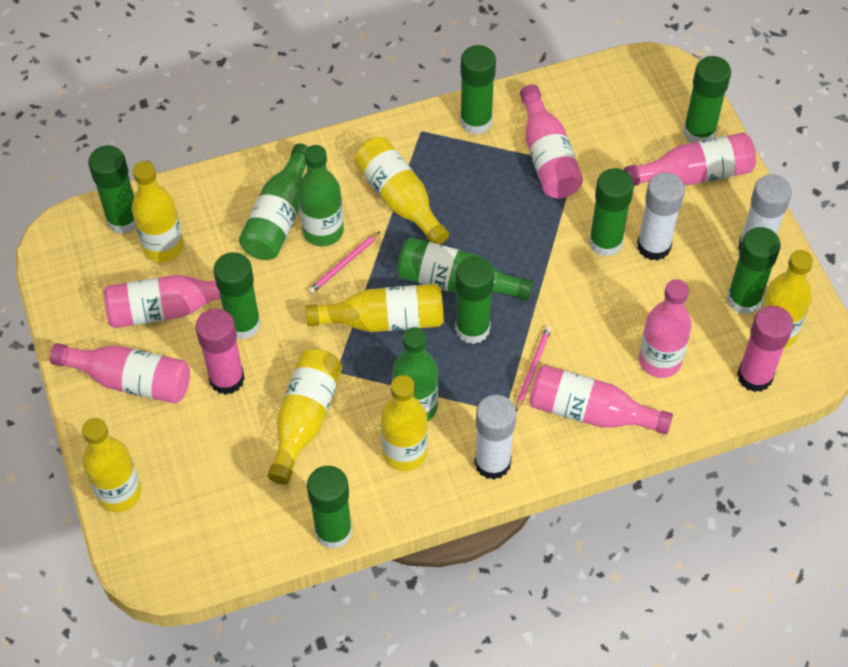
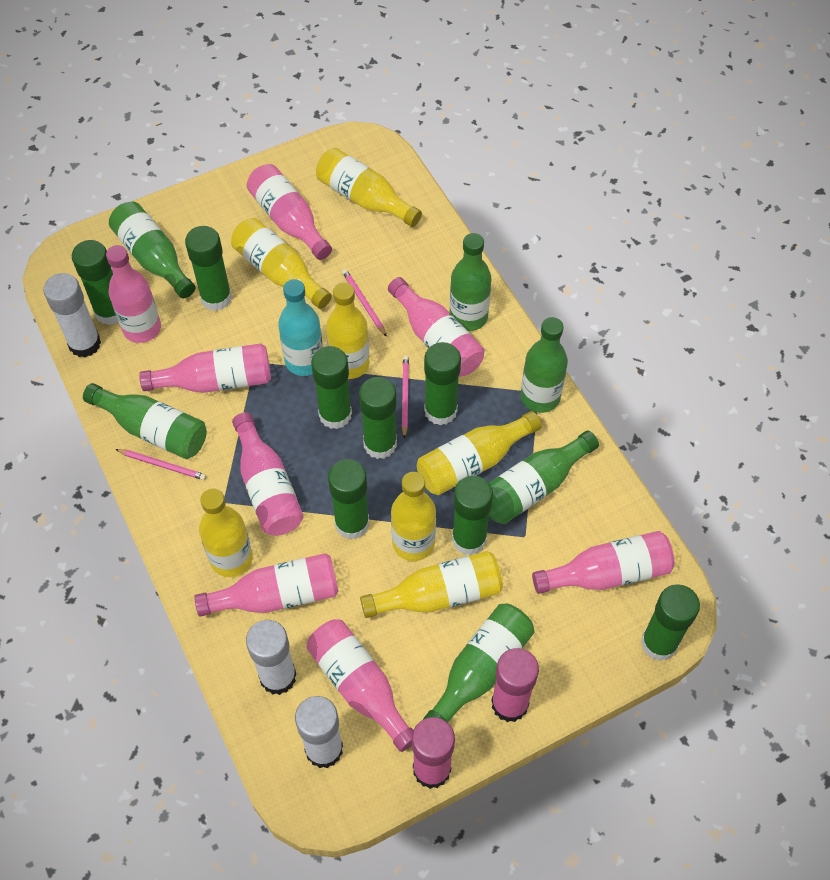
green bottle: [239,143,308,260] [298,145,344,246] [392,327,438,422] [397,237,533,301] = 4 -> [83,383,207,459] [109,202,195,299] [423,604,535,722] [450,233,491,331] [489,430,599,524] [521,317,568,413] = 6
pink bottle: [50,343,190,404] [103,275,221,328] [520,84,583,198] [529,365,673,435] [624,133,756,186] [639,279,692,378] = 6 -> [106,245,161,343] [139,343,271,393] [194,553,338,617] [232,412,303,536] [247,164,332,260] [306,619,413,752] [388,277,484,377] [532,531,674,594] = 8
pink pencil: [308,231,381,294] [516,326,551,411] = 2 -> [115,449,206,480] [342,269,387,337] [402,355,409,439] = 3
turquoise bottle: none = 0 -> [278,279,323,376] = 1

